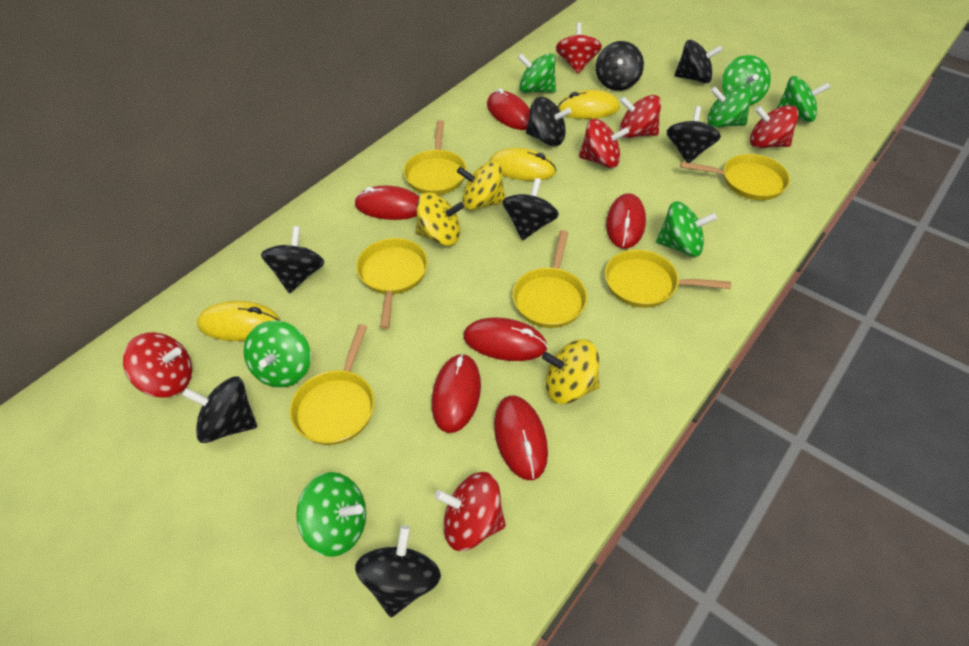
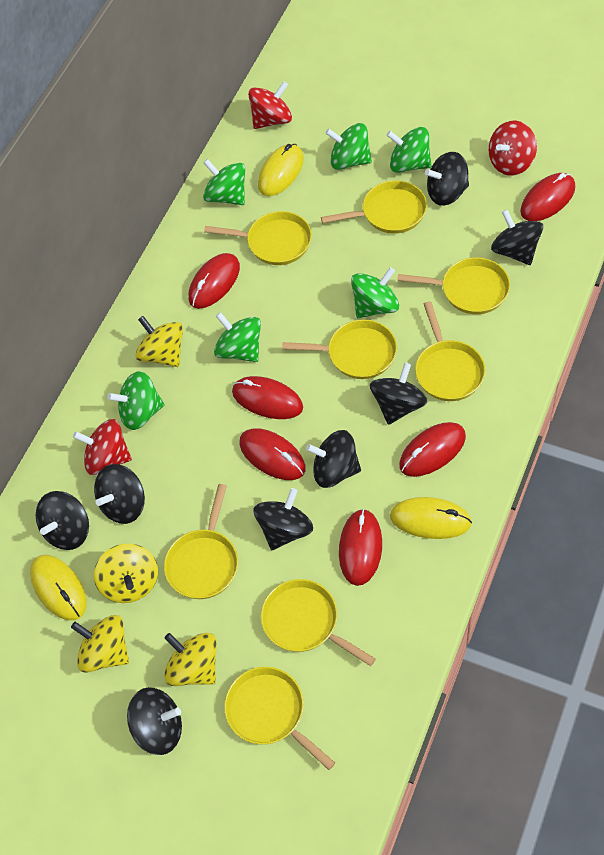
green spinning top: [243,320,311,388] [296,472,366,557] [517,53,556,93] [656,201,717,257] [707,85,752,128] [722,55,771,105] [777,76,831,122] = 7 -> [107,371,164,430] [203,159,245,205] [214,312,261,362] [326,123,372,170] [351,267,399,318] [387,127,432,173] = 6
red spinning top: [123,332,192,398] [435,472,506,551] [556,22,602,73] [579,119,629,168] [619,95,661,138] [750,105,799,148] = 6 -> [73,419,132,475] [248,81,292,129] [489,121,537,176] = 3
yellow pan: [290,324,375,445] [356,238,428,329] [403,120,467,195] [512,230,587,328] [605,249,731,308] [680,154,790,200] = 6 -> [164,484,238,599] [204,211,312,265] [224,667,335,770] [261,579,376,666] [282,319,397,379] [321,180,427,234] [397,257,510,314] [415,301,485,401] = 8
yellow spinning top: [416,192,464,246] [457,161,505,211] [542,339,600,404] = 3 -> [71,615,129,673] [94,543,158,603] [135,316,183,367] [164,633,217,686] = 4

